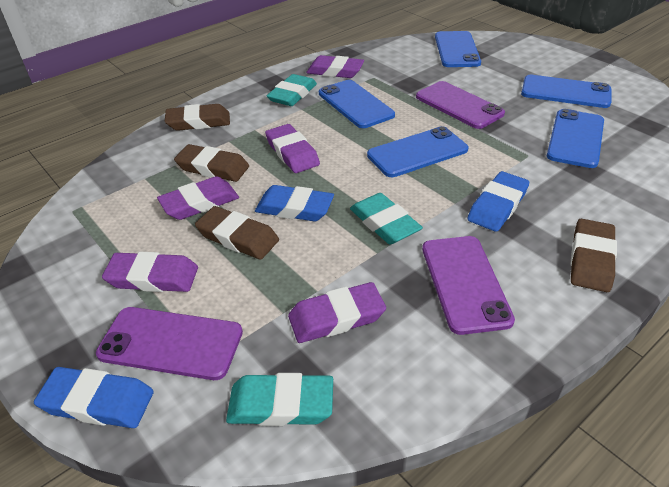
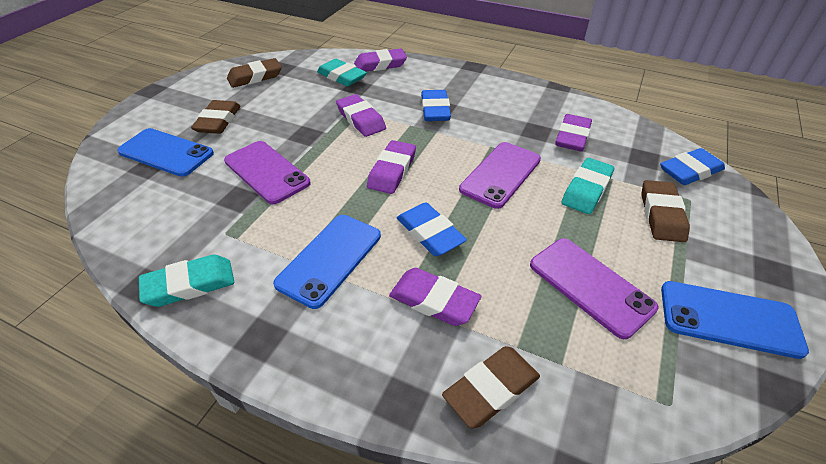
blue phone: [319,80,395,128] [367,126,469,177] [435,31,481,67] [521,75,611,108] [547,109,604,168] = 5 -> [117,128,214,177] [273,215,381,309] [661,281,809,359] = 3

